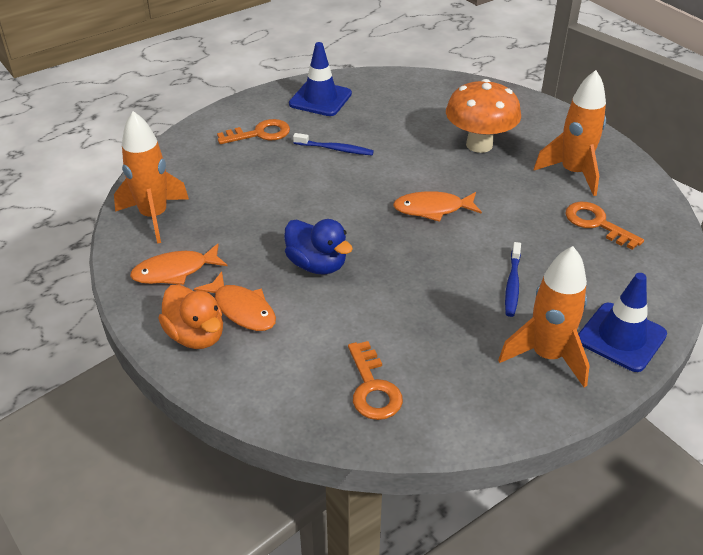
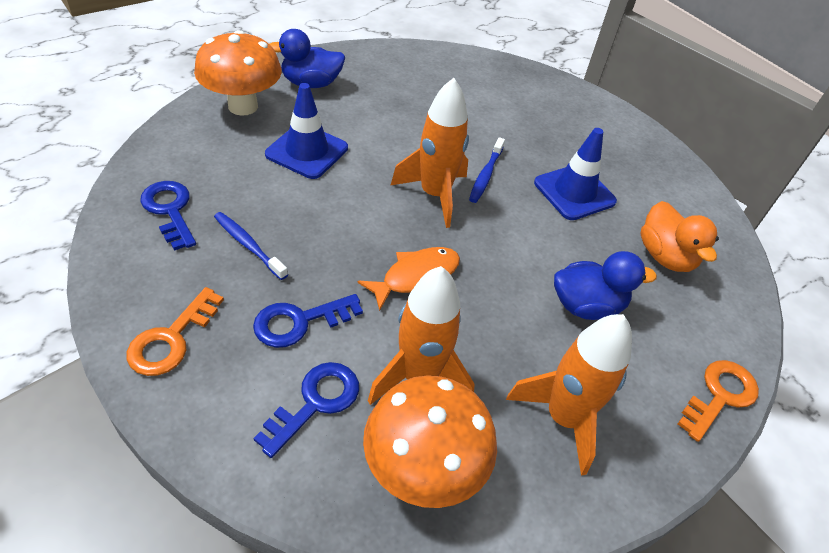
blue duck: [284,219,353,274] = 1 -> [269,29,346,88] [554,251,657,320] = 2
blue key: none = 0 -> [140,181,196,251] [253,294,363,348] [253,362,359,458] = 3
orange fish: [130,243,227,285] [194,271,276,331] [393,191,482,222] = 3 -> [357,247,460,311] = 1
orange key: [217,119,290,144] [348,341,403,420] [566,202,644,250] = 3 -> [127,287,224,376] [678,360,759,442] = 2
orange mushroom: [446,79,521,153] = 1 -> [194,30,282,116] [363,375,497,508] = 2

